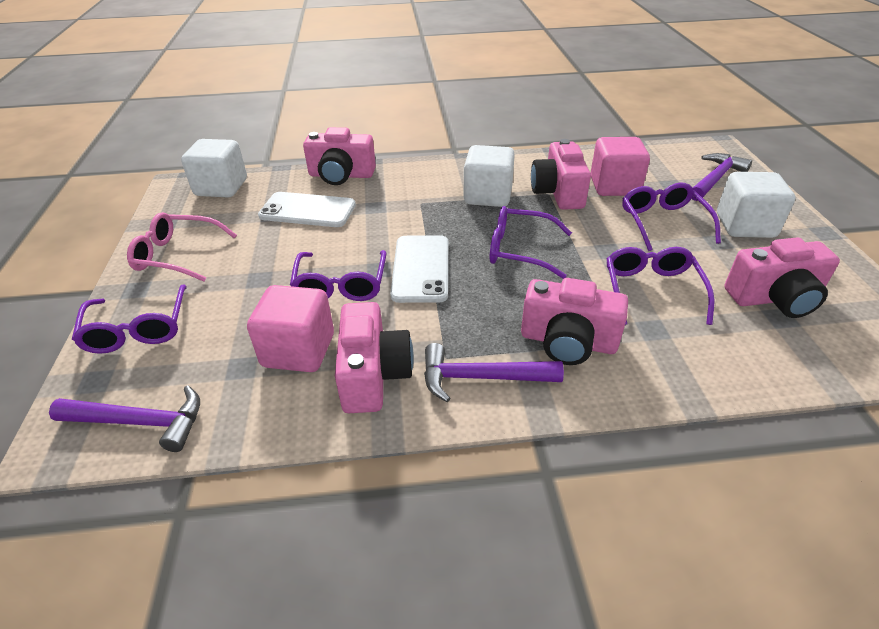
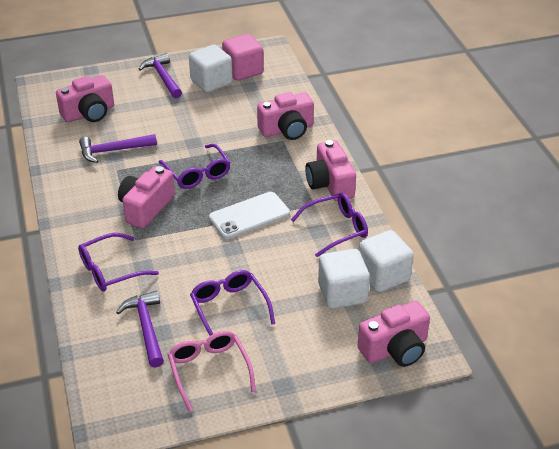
pink cube: [247,285,334,372] [591,137,650,196] = 2 -> [222,34,264,81] = 1
purple glasses: [72,284,187,354] [290,250,386,301] [490,206,572,279] [606,247,715,325] [622,183,721,251] = 5 -> [78,233,159,292] [159,144,231,189] [190,270,275,336] [291,193,368,257] = 4
white phone: [258,192,356,227] [390,235,448,303] = 2 -> [209,192,290,239] = 1

